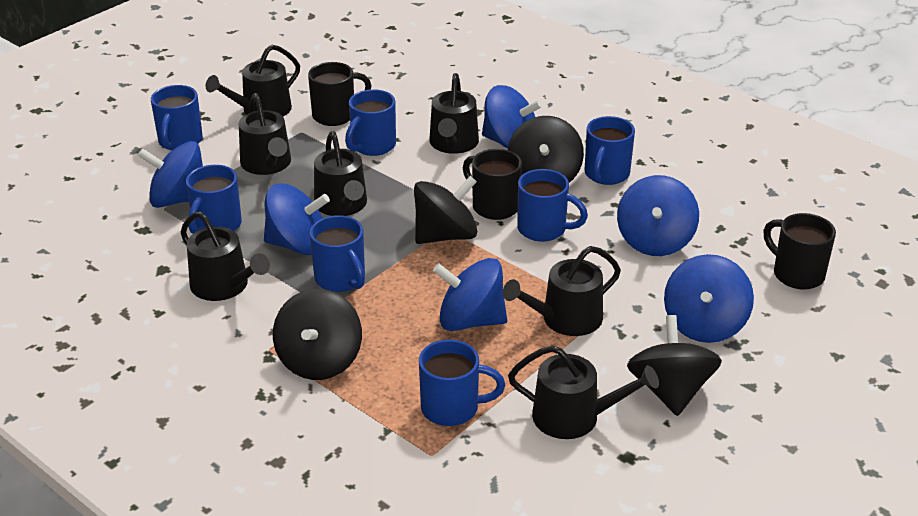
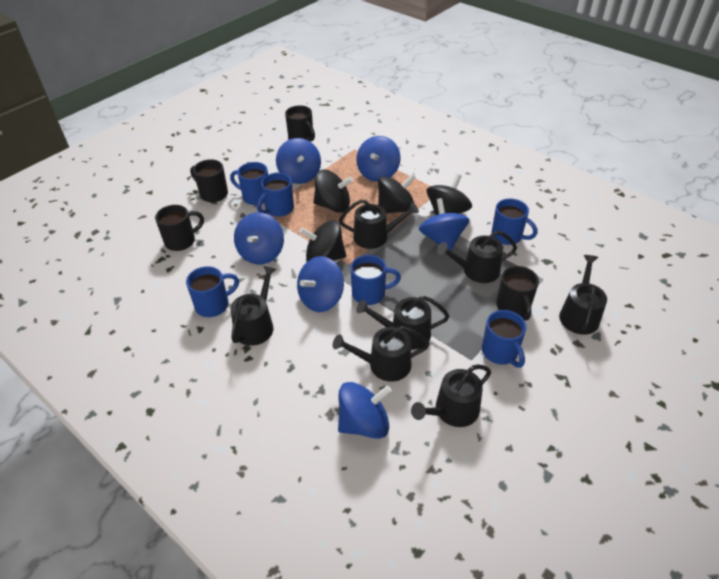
black mug: [308,62,372,126] [463,149,522,220] [764,213,836,290] = 3 -> [155,205,204,251] [190,159,228,202] [285,105,315,141] [497,266,539,321] = 4
blue mug: [151,85,203,150] [186,165,242,234] [310,215,365,292] [345,89,396,156] [419,339,505,426] [517,169,588,242] [585,116,635,185] = 7 -> [186,266,239,317] [230,162,268,205] [257,173,294,217] [351,255,401,305] [482,310,526,368] [491,199,538,245] = 6

